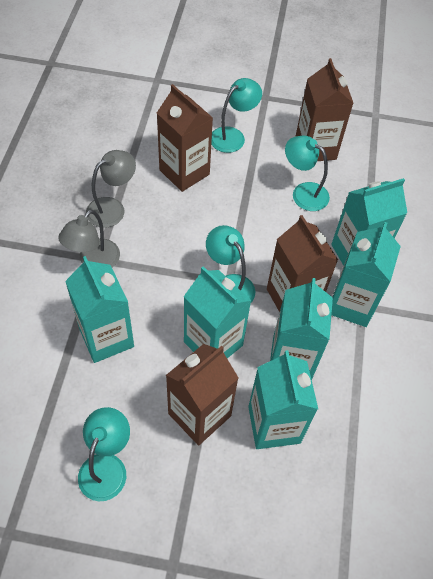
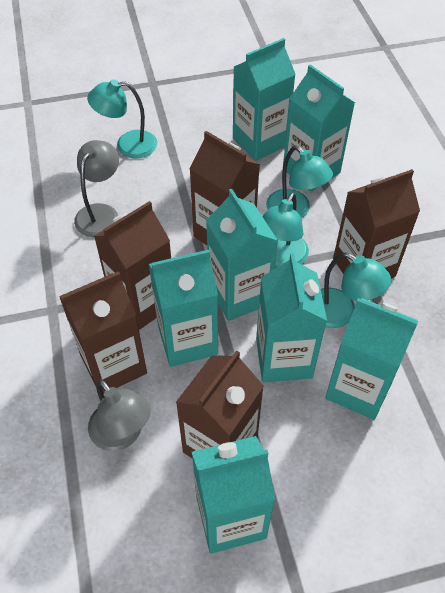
brown carton: [157,84,213,192] [166,344,238,445] [267,215,338,312] [295,58,353,161] = 4 -> [59,271,147,394] [94,201,171,330] [176,350,264,458] [189,131,260,245] [333,169,420,278] = 5
turquoise carton: [65,256,134,363] [184,266,251,358] [248,350,318,449] [270,278,333,380] [331,178,407,266] [331,222,401,327] = 6 -> [149,250,218,367] [192,436,275,554] [206,189,278,321] [233,38,296,161] [256,253,327,382] [283,64,355,192] [325,298,418,420] = 7

